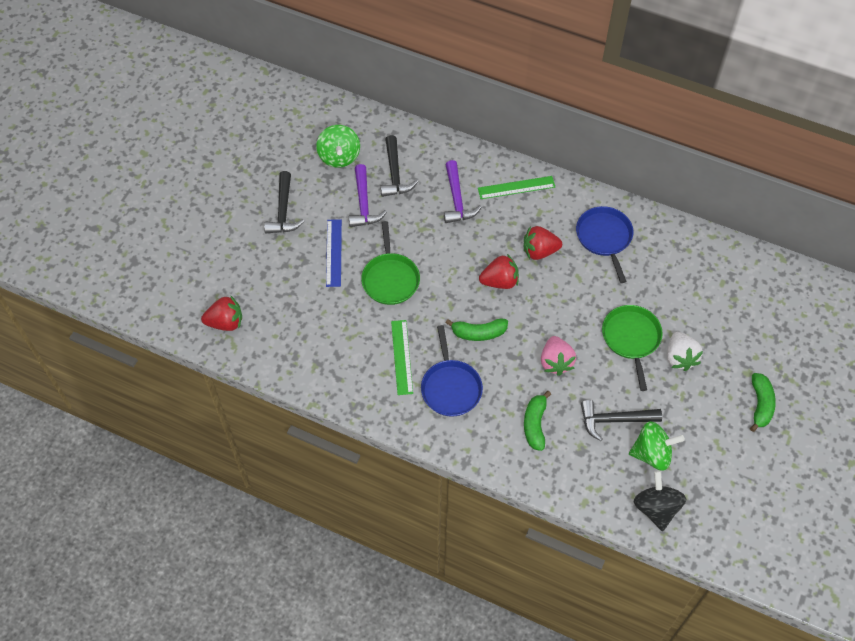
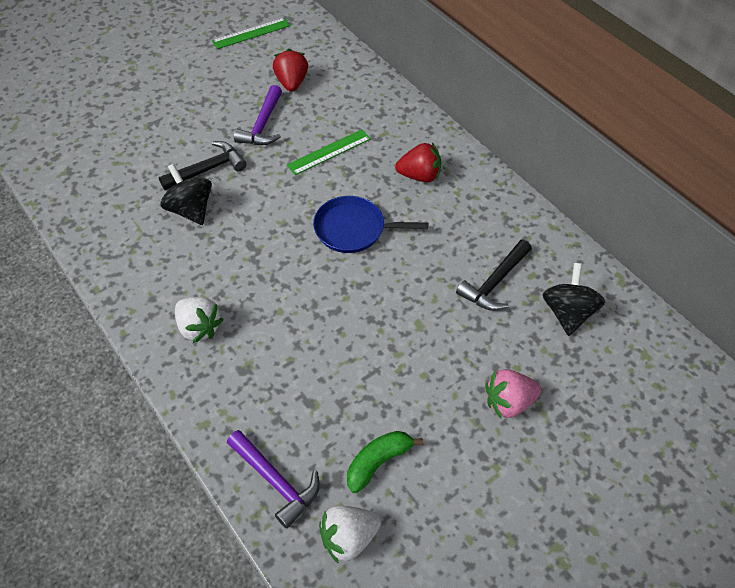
black hammer: [264,171,304,233] [380,135,418,197] [581,400,662,441] = 3 -> [159,141,247,190] [456,240,532,311] = 2
black spinning top: [634,471,686,531] = 1 -> [161,164,212,225] [542,263,605,336] = 2
blue pan: [421,325,483,417] [576,206,634,283] = 2 -> [313,196,428,253] = 1
blue ruler: [326,219,342,287] = 1 -> none = 0
green banana: [446,319,508,341] [524,391,551,451] [750,373,776,432] = 3 -> [347,431,423,493] = 1
green pan: [361,221,420,305] [602,305,663,391] = 2 -> none = 0
green spinning top: [316,125,360,168] [629,421,685,471] = 2 -> none = 0
red strawberry: [201,295,242,331] [479,254,519,289] [524,226,562,260] = 3 -> [273,49,308,92] [395,143,441,182] = 2
white strawberry: [667,332,703,371] = 1 -> [175,297,224,343] [319,506,381,564] = 2

